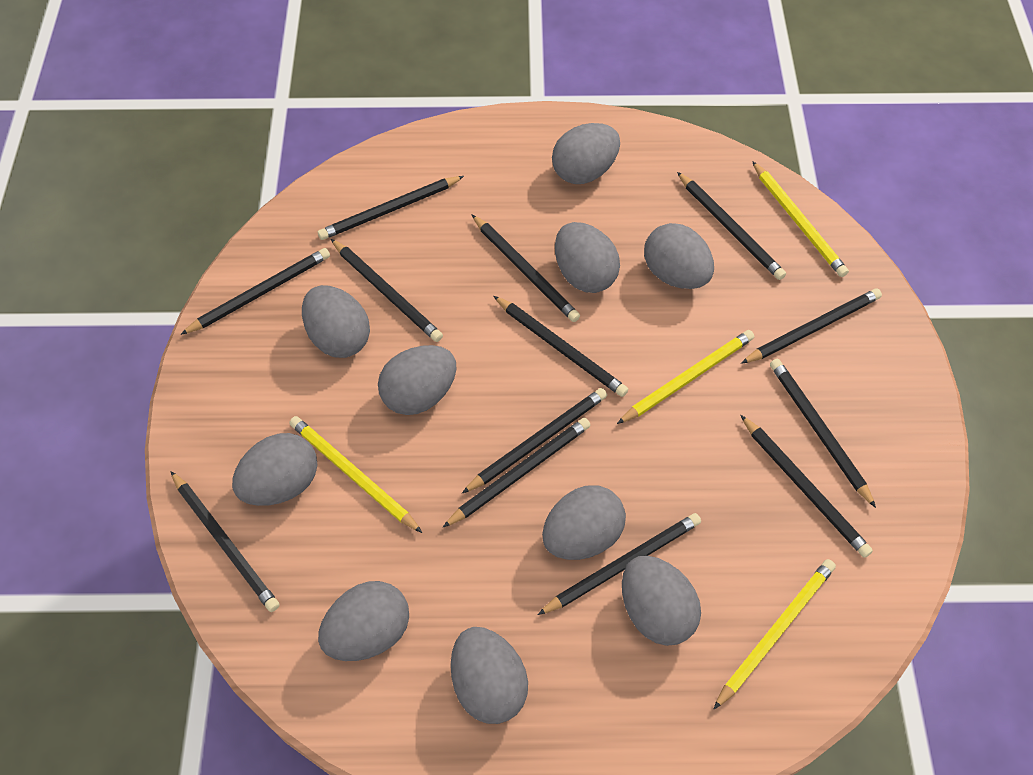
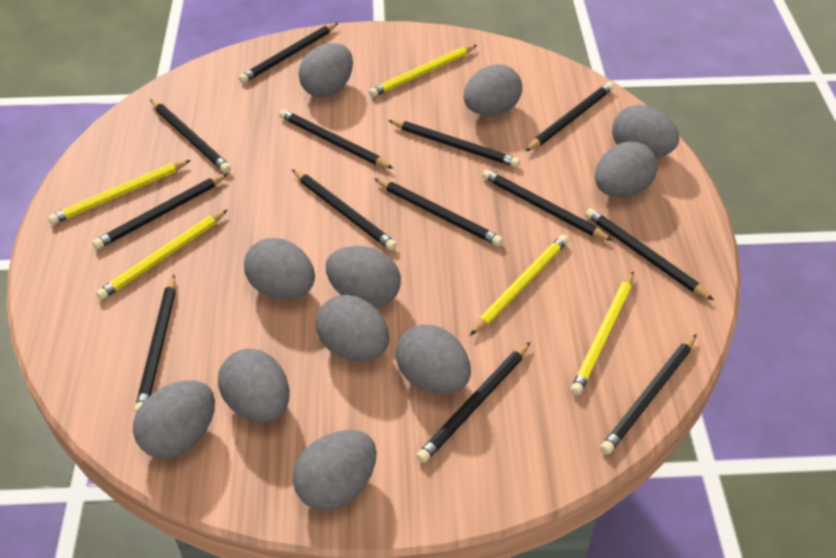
grey egg: [232,433,317,506] [302,285,370,358] [318,581,409,661] [378,345,456,415] [451,627,528,724] [542,485,626,560] [552,123,620,184] [555,222,620,293] [622,556,701,646] [644,223,714,289] = 10 -> [133,380,215,459] [218,348,289,422] [244,238,315,299] [293,430,377,511] [298,43,353,98] [316,295,389,361] [326,246,401,308] [396,325,471,394] [463,64,522,116] [595,141,658,198] [612,105,679,158] = 11
yellow pencil: [289,416,422,533] [617,330,754,424] [714,559,836,709] [752,161,849,277] = 4 -> [48,160,191,225] [96,210,227,300] [369,45,477,97] [470,235,569,336] [570,272,633,396] = 5

